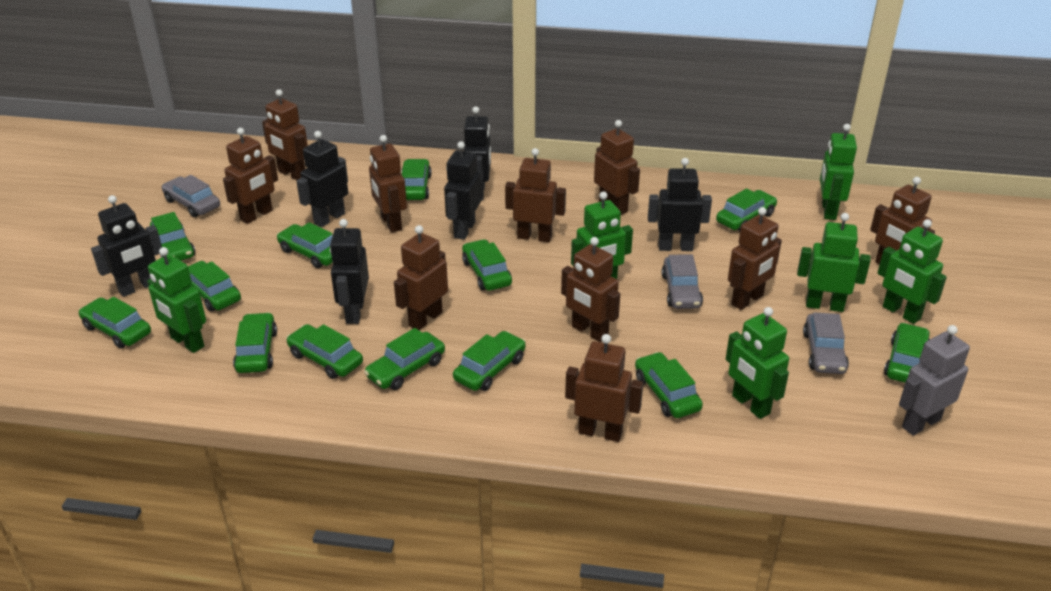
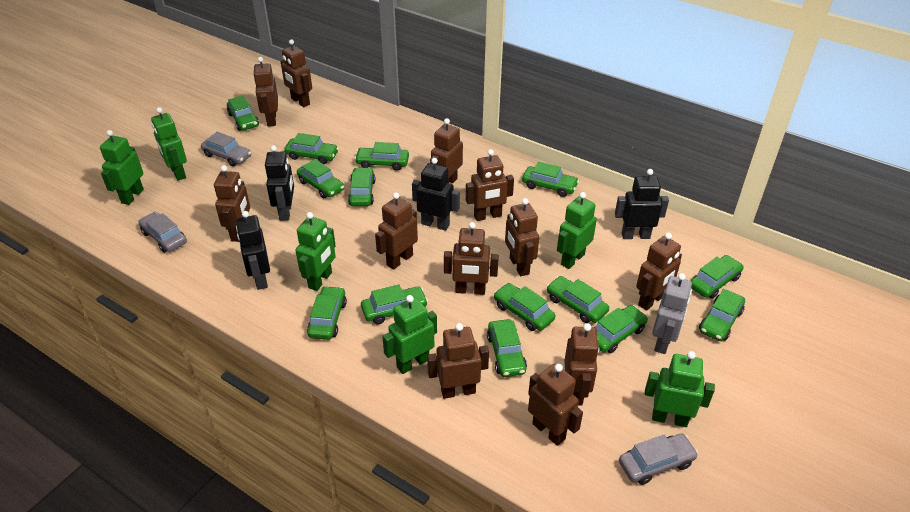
black robot: [91,195,162,297] [296,131,348,227] [330,219,369,324] [444,141,481,240] [464,106,491,201] [648,158,712,251] = 6 -> [236,211,270,290] [265,145,294,221] [412,158,460,231] [615,169,669,239] = 4
brown robot: [223,128,278,224] [262,89,308,180] [369,135,407,233] [394,225,448,330] [505,148,566,242] [561,237,620,342] [565,334,643,442] [594,120,640,215] [728,207,782,310] [870,177,935,265] = 10 -> [214,165,250,242] [253,57,278,127] [281,39,312,107] [375,192,418,270] [427,323,489,399] [430,118,463,183] [444,222,499,295] [466,149,514,221] [505,198,539,276] [528,364,583,446] [564,323,599,406] [636,232,682,311] = 12
green car: [79,297,151,349] [150,212,195,261] [188,261,241,312] [233,312,277,373] [277,222,333,268] [286,324,363,379] [364,328,445,390] [401,159,432,200] [453,331,526,391] [462,239,512,291] [635,352,703,418] [716,188,777,231] [884,323,930,383] = 13 -> [227,96,259,131] [284,133,339,164] [297,159,344,198] [307,286,347,340] [348,167,376,206] [355,142,409,171] [361,284,428,325] [487,319,527,377] [494,283,555,331] [522,162,579,197] [547,276,609,323] [595,305,648,353] [691,255,744,299] [699,289,745,341] = 14

